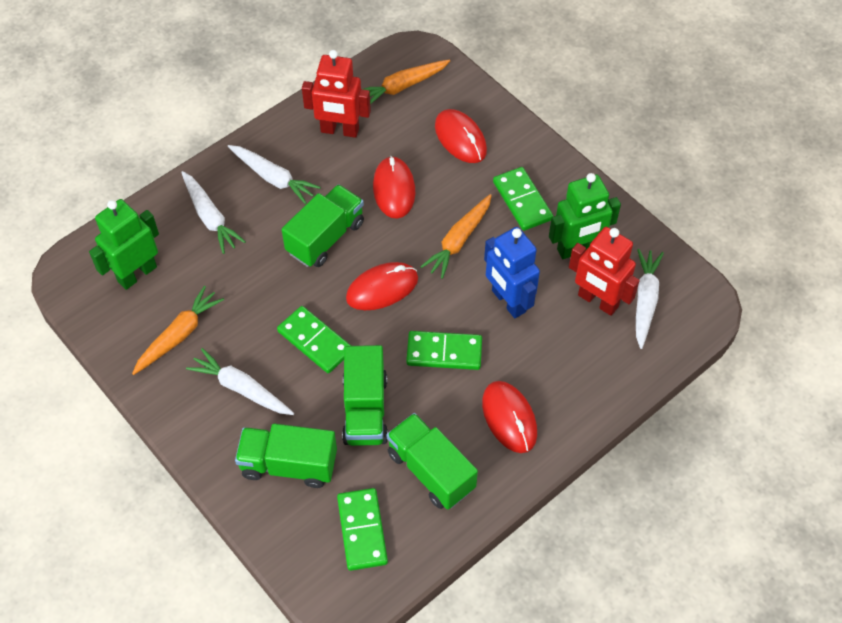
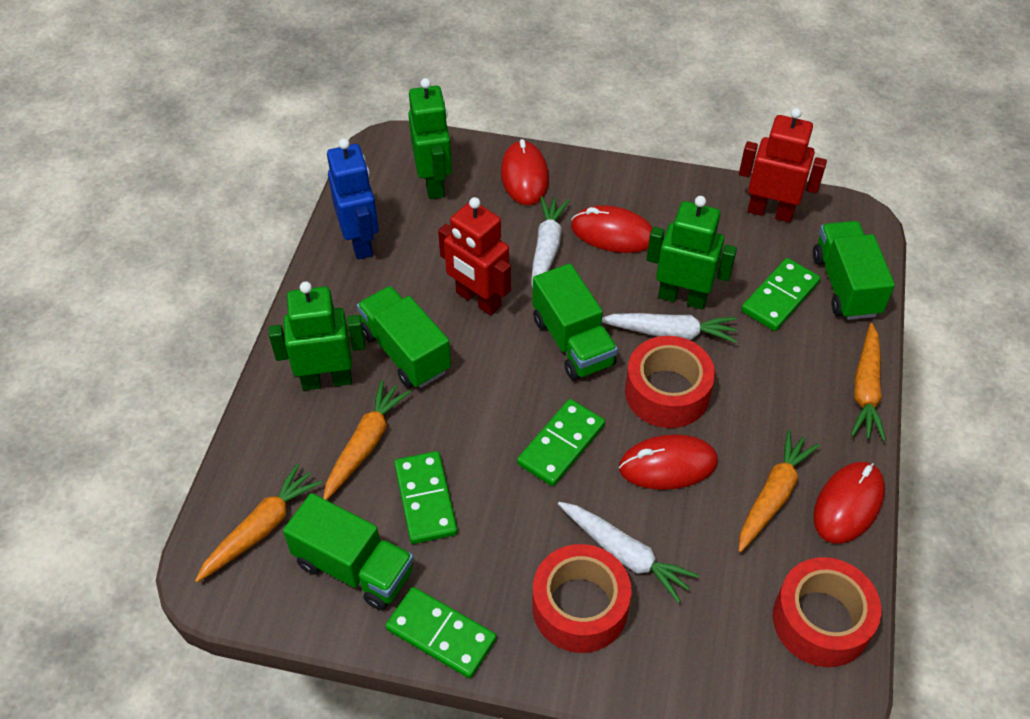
green robot: [89,199,159,290] [549,173,621,259] = 2 -> [269,281,365,390] [408,78,452,199] [647,196,737,309] = 3
orange carrot: [132,286,224,375] [363,59,450,104] [420,194,492,279] = 3 -> [195,463,322,583] [323,380,411,500] [739,430,820,552] [851,323,886,441] = 4
red tape: none = 0 -> [532,544,632,653] [625,336,715,428] [773,557,882,667] = 3
white carrot: [181,171,246,254] [186,348,294,415] [227,145,321,204] [636,249,664,349] = 4 -> [531,196,570,288] [558,502,699,603] [602,313,737,343] = 3

